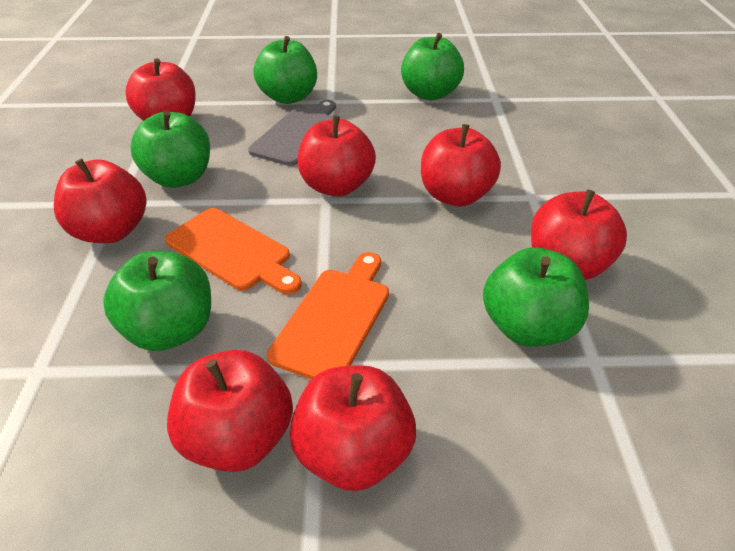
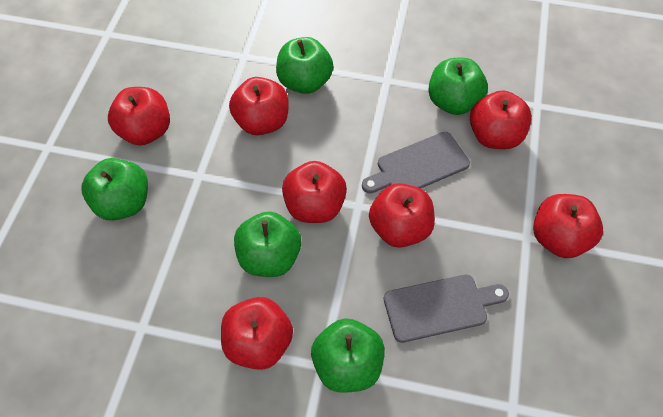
grey cutting board: [248,100,336,166] = 1 -> [362,132,470,193] [384,274,509,343] = 2
orange cutting board: [165,208,302,294] [267,252,389,379] = 2 -> none = 0

